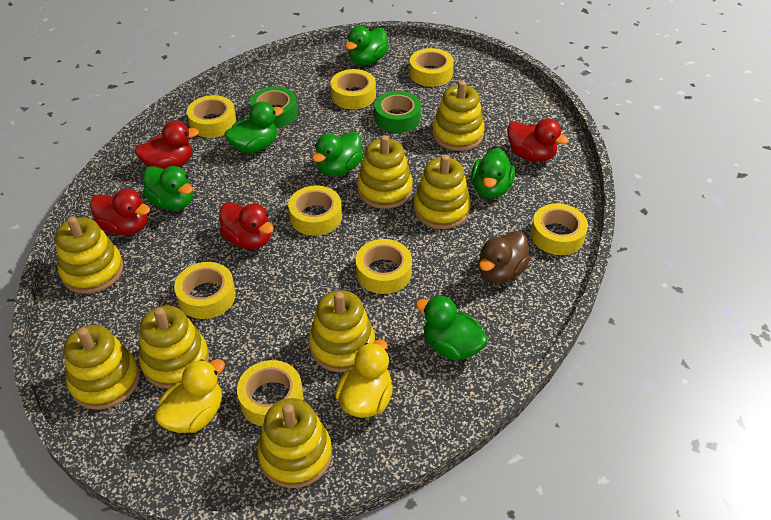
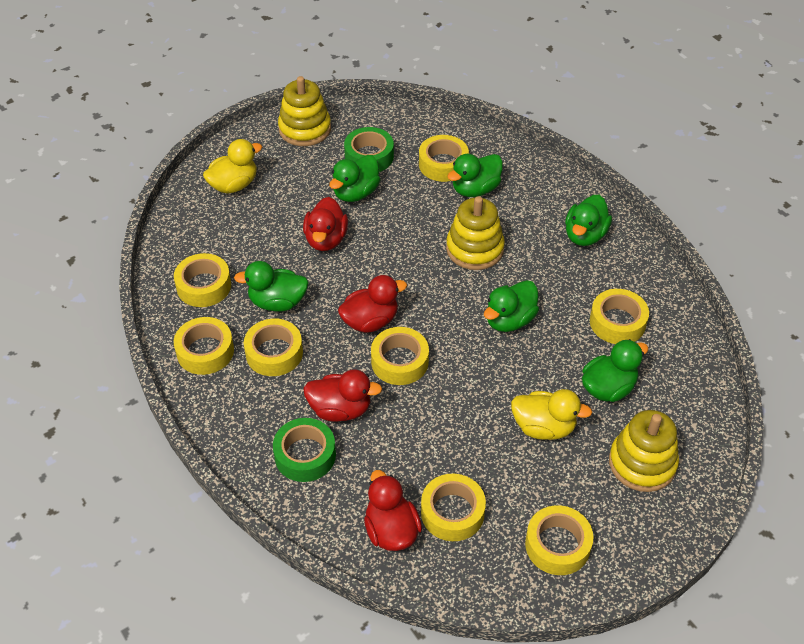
brown duck: [479,231,531,283] = 1 -> none = 0
yellow stacking toy: [55,216,123,294] [64,325,140,410] [139,306,209,389] [257,398,332,488] [309,290,375,372] [357,135,413,209] [413,155,471,229] [432,81,485,151] = 8 -> [278,76,331,146] [446,196,505,270] [609,410,679,492] = 3

